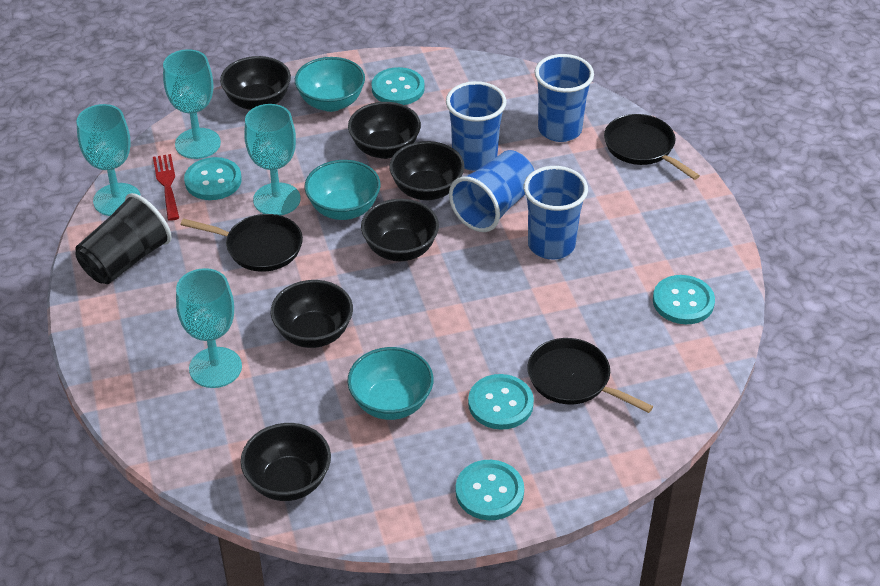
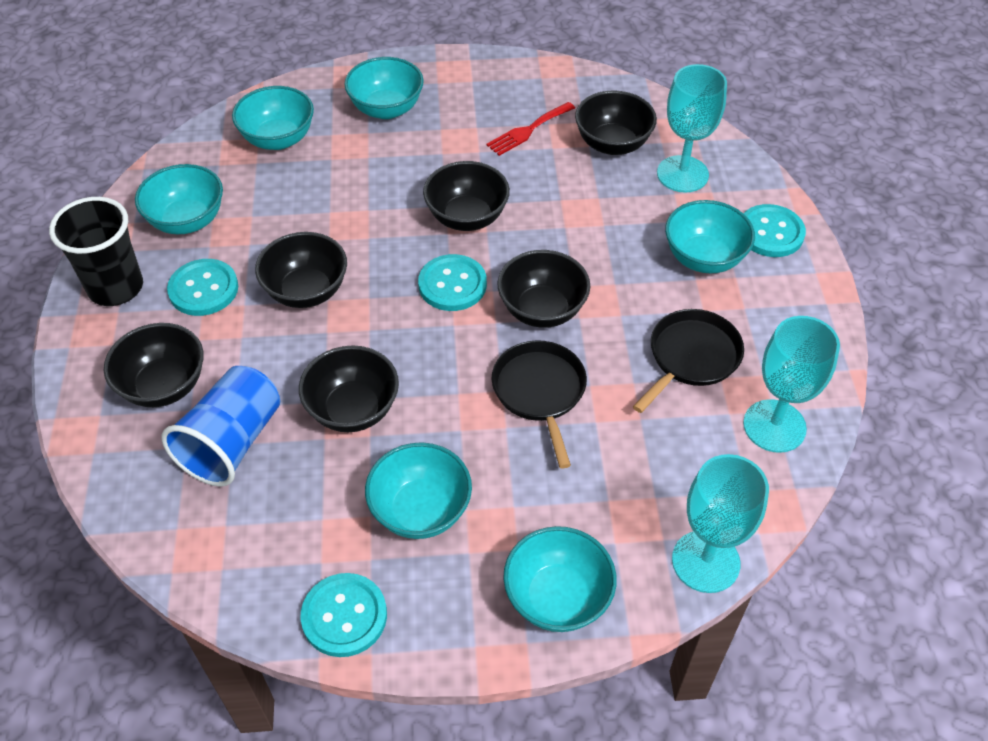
black pan: [180,214,303,272] [527,338,653,413] [604,114,700,180] = 3 -> [492,340,587,468] [633,309,744,413] = 2
blue cup: [446,81,507,171] [449,150,534,232] [524,166,588,259] [534,54,594,142] = 4 -> [161,366,280,487] = 1
turquoise bowl: [295,57,365,112] [305,160,380,220] [347,347,434,420] = 3 -> [135,164,223,234] [232,86,314,150] [344,57,424,119] [365,442,472,539] [503,526,617,632] [665,200,755,274] = 6
turquoise button: [184,157,242,200] [372,67,425,105] [455,460,524,520] [468,374,534,430] [653,275,715,324] = 5 -> [167,259,238,316] [301,573,387,657] [418,254,487,311] [743,204,806,257] = 4
turquoise goblet: [76,104,141,216] [163,49,221,159] [176,268,242,388] [244,104,300,216] = 4 -> [657,64,727,193] [672,454,769,593] [743,316,840,453] = 3

